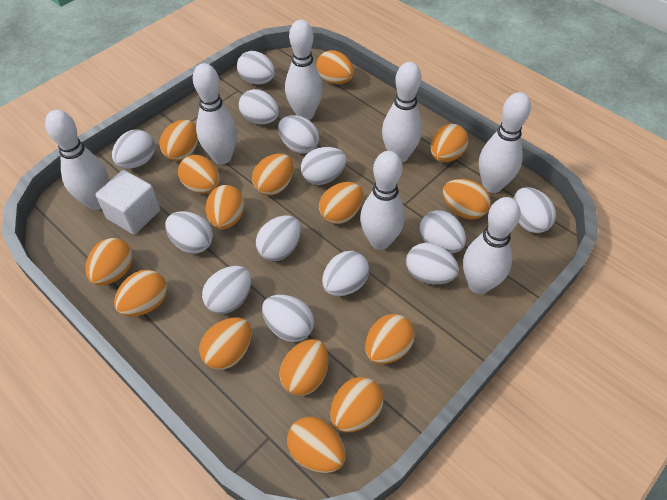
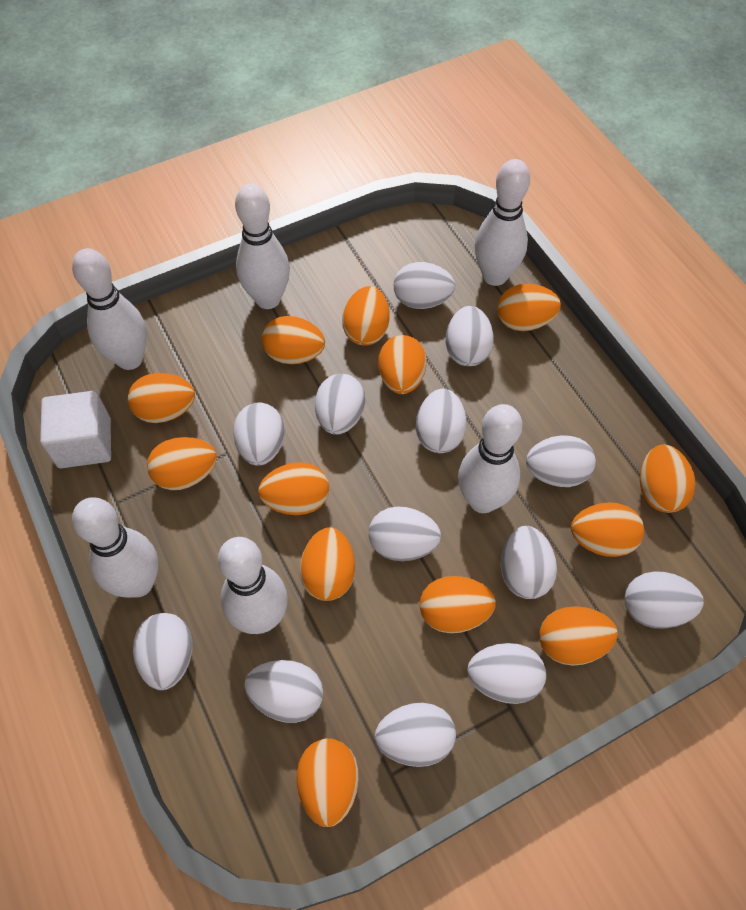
orange egg: [85,238,132,286] [114,270,167,317] [160,120,198,161] [178,155,220,194] [200,317,251,370] [206,185,244,229] [252,153,294,195] [279,339,328,396] [287,416,346,473] [316,50,354,84] [319,182,363,224] [330,377,384,432] [365,314,415,364] [430,124,468,162] [443,179,491,219] = 15 -> [128,373,195,423] [147,437,217,490] [258,462,329,515] [262,316,325,364] [297,738,359,827] [300,527,355,601] [342,286,390,346] [378,335,427,394] [420,576,496,633] [497,284,561,331] [539,607,618,666] [571,502,644,557] [640,444,696,513] = 13
white bowling pin: [45,110,109,210] [193,63,237,164] [285,20,323,120] [360,151,405,250] [382,62,422,163] [463,197,521,294] [479,92,531,193] = 7 -> [72,248,147,370] [72,497,159,598] [218,537,288,634] [235,184,290,309] [458,404,522,513] [475,159,530,286] = 6

